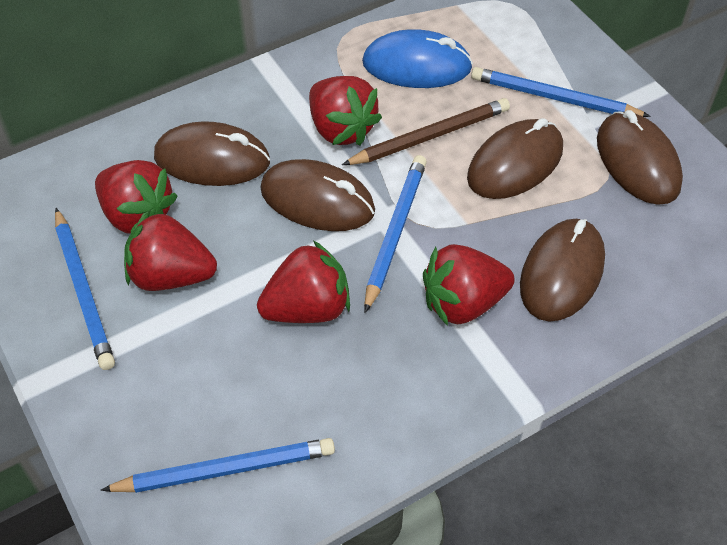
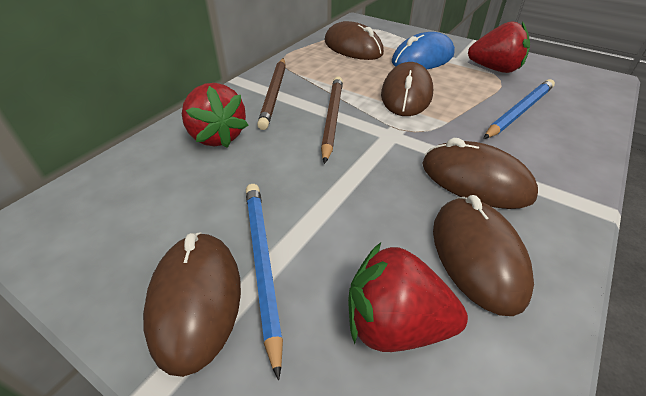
blue pencil: [55,208,115,370] [101,438,335,493] [364,155,427,313] [471,67,651,117] = 4 -> [246,184,283,380] [483,79,555,139] = 2
brown pencil: [342,98,510,165] = 1 -> [257,58,286,130] [321,76,343,164] = 2
red strawberry: [95,160,178,234] [124,210,217,291] [257,240,350,323] [309,76,382,145] [423,244,515,326] = 5 -> [182,83,248,148] [348,243,468,352] [468,21,530,73] = 3

